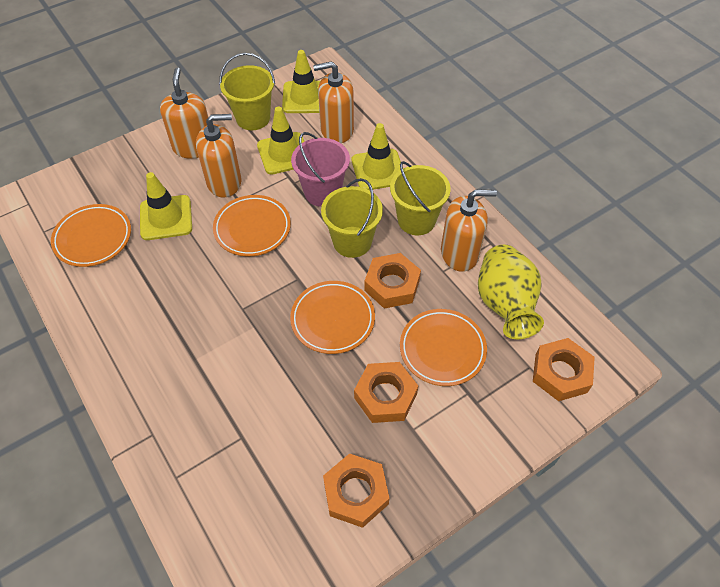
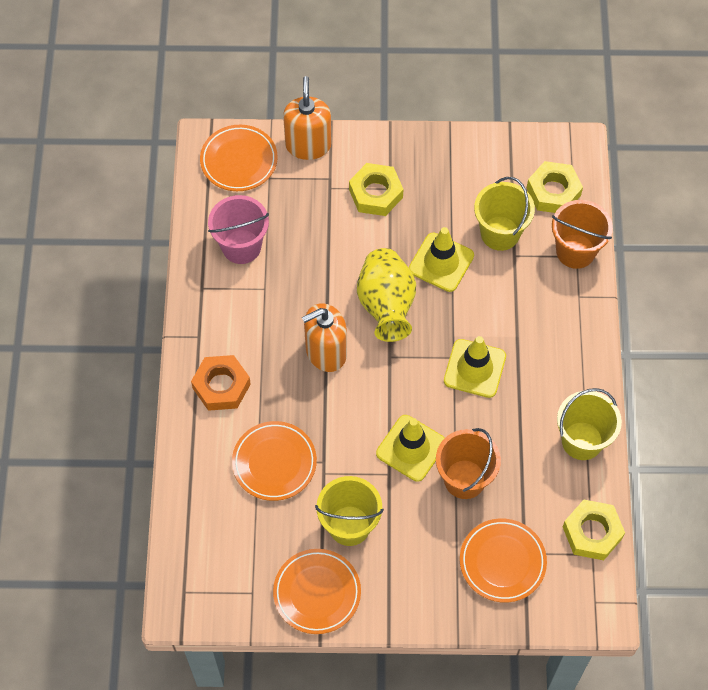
orange bucket: none = 0 -> [436,428,501,499] [552,200,613,269] = 2
orange nut: [323,453,389,528] [354,362,418,423] [364,253,421,309] [533,338,595,401] = 4 -> [191,355,251,411] = 1
orange soap dispenser: [160,68,208,159] [196,114,242,197] [313,61,354,143] [441,189,497,272] = 4 -> [283,76,332,160] [302,303,347,372] = 2
yellow nut: none = 0 -> [349,163,404,216] [527,161,583,213] [563,500,625,560] = 3
yellow traffic cone: [140,172,192,240] [257,106,305,175] [282,50,320,113] [352,123,401,190] = 4 -> [376,415,445,482] [409,227,474,292] [444,336,506,398] = 3

